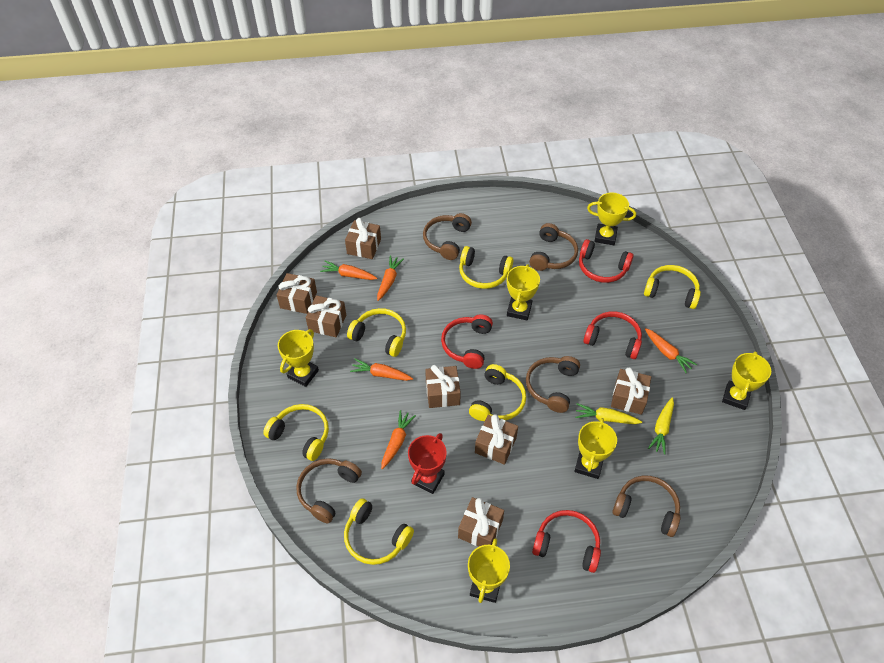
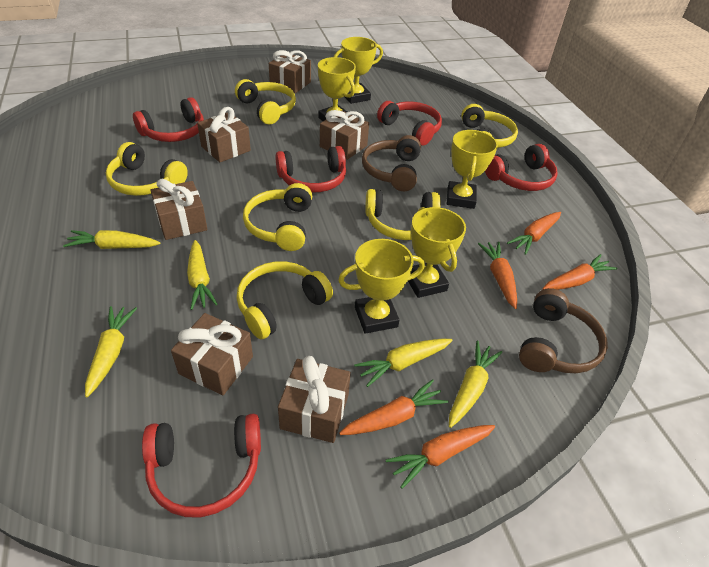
brown gift: [277,273,317,314] [306,295,346,337] [345,218,381,259] [425,365,461,408] [458,497,504,547] [475,414,518,465] [611,367,651,415] = 7 -> [150,178,207,240] [171,313,253,395] [197,107,251,162] [269,50,311,93] [278,356,351,443] [320,110,369,160] = 6
brown headphones: [296,458,362,524] [423,213,472,260] [526,356,580,413] [529,223,578,271] [613,476,680,537] = 5 -> [362,135,421,191] [519,288,608,373] = 2
red headphones: [441,314,493,369] [532,510,601,573] [579,239,634,283] [583,311,642,359] = 4 -> [133,97,204,142] [142,414,261,517] [275,146,346,192] [377,101,442,146] [485,144,558,191] = 5
red trophy: [408,433,447,494] = 1 -> none = 0
yellow carrot: [575,403,642,424] [648,397,674,455] = 2 -> [63,230,160,249] [85,306,137,397] [187,240,218,310] [354,338,453,387] [449,341,502,428] = 5
yellow trophy: [278,329,319,387] [468,538,510,603] [507,264,540,320] [574,418,617,479] [587,193,636,245] [722,351,771,410] = 6 -> [318,57,356,121] [334,37,383,104] [338,239,425,334] [408,207,466,298] [447,130,498,209] = 5

